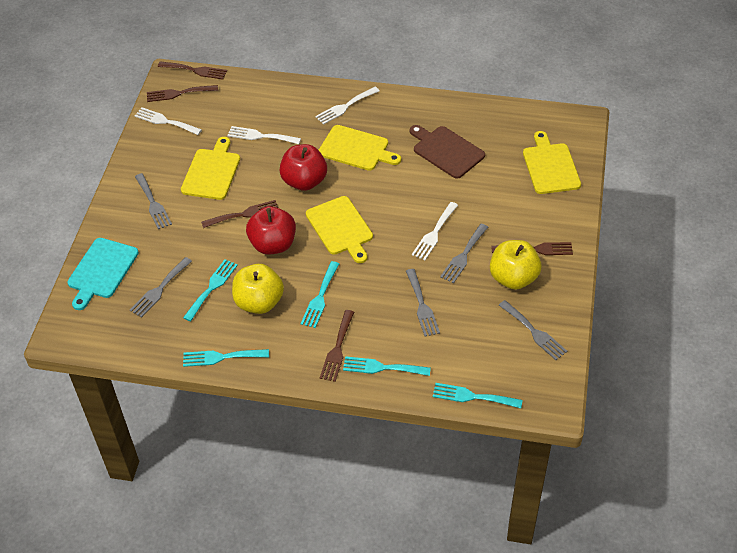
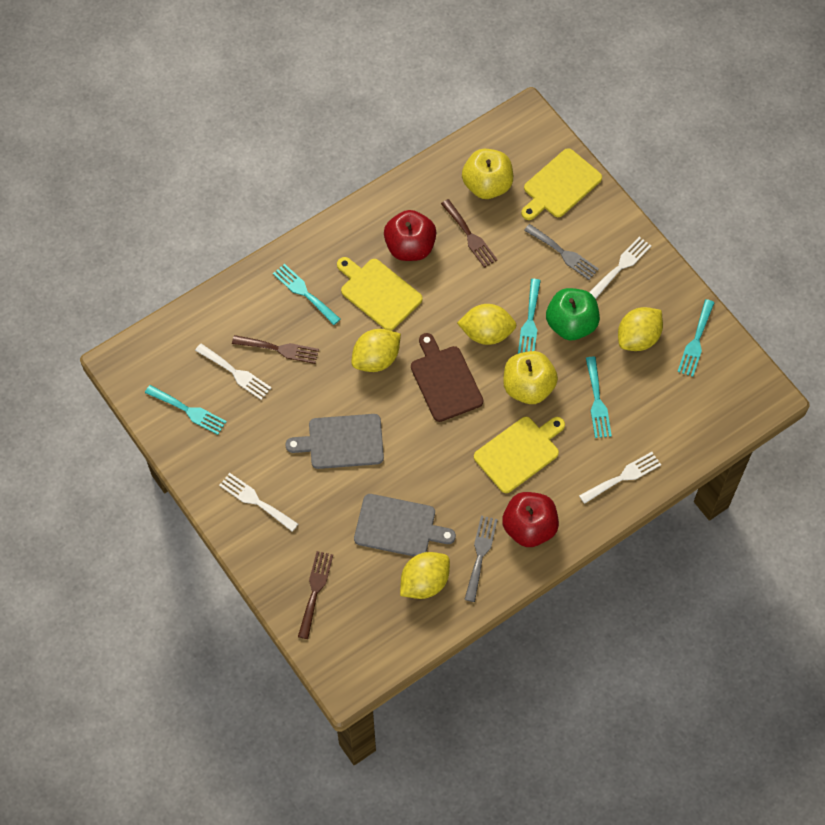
brown fork: [147,85,218,102] [158,62,227,79] [201,200,278,228] [320,310,354,382] [491,242,573,255] = 5 -> [232,335,319,364] [298,551,333,639] [441,199,498,268] = 3
green apple: none = 0 -> [546,288,600,340] = 1
grey cutting board: none = 0 -> [285,414,384,469] [354,494,456,556] = 2
grey fork: [130,257,192,318] [135,173,172,229] [406,269,440,337] [440,224,488,283] [499,300,567,360] = 5 -> [464,516,498,602] [524,224,599,280] = 2
turquoise cutting board: [67,238,139,310] = 1 -> none = 0
yellow cutting board: [181,137,240,200] [306,196,373,263] [319,125,401,171] [523,131,581,194] = 4 -> [337,257,422,331] [474,417,565,493] [521,148,602,220] = 3
yellow lemon: none = 0 -> [351,329,401,372] [400,552,450,599] [457,304,517,345] [618,307,663,351] = 4

